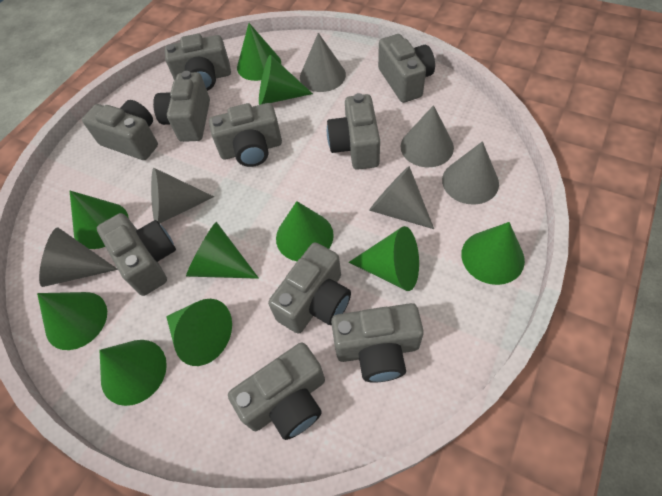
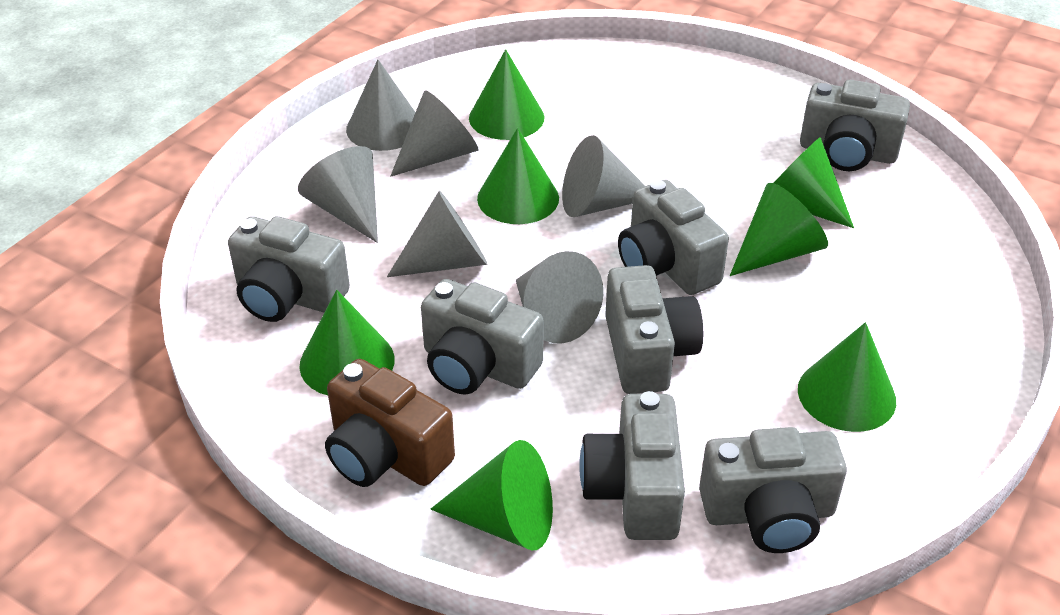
brown camera: none = 0 -> [325,359,455,487] = 1
green cone: [37,292,107,350] [70,191,129,249] [99,340,167,406] [166,299,232,366] [186,222,259,279] [237,23,281,81] [259,55,313,105] [276,201,334,261] [349,226,419,291] [461,222,525,285] = 10 -> [299,290,395,395] [431,440,553,551] [469,49,544,140] [477,128,559,224] [730,183,828,276] [774,137,854,228] [798,322,896,432] = 7
grey camera: [82,100,158,160] [97,213,176,296] [153,71,210,142] [165,34,231,91] [209,103,282,167] [228,342,325,440] [268,243,351,334] [327,93,380,170] [331,303,424,383] [378,34,435,103] = 10 -> [228,216,350,322] [421,279,544,395] [580,391,685,540] [605,265,703,394] [618,180,729,295] [699,427,847,553] [800,80,910,171] = 7

